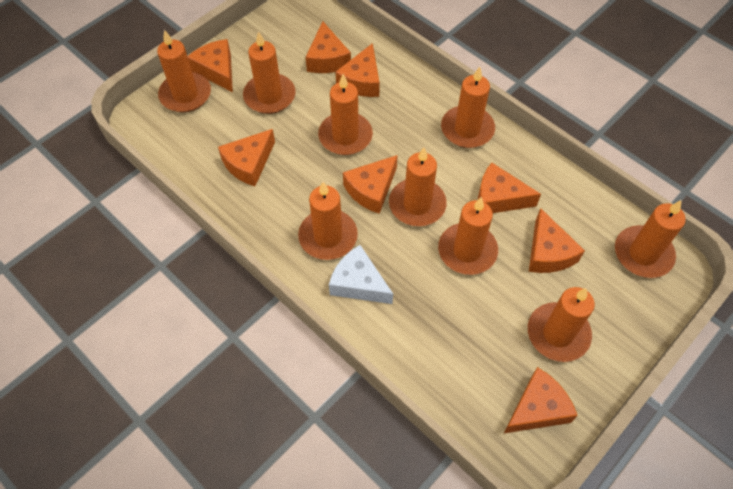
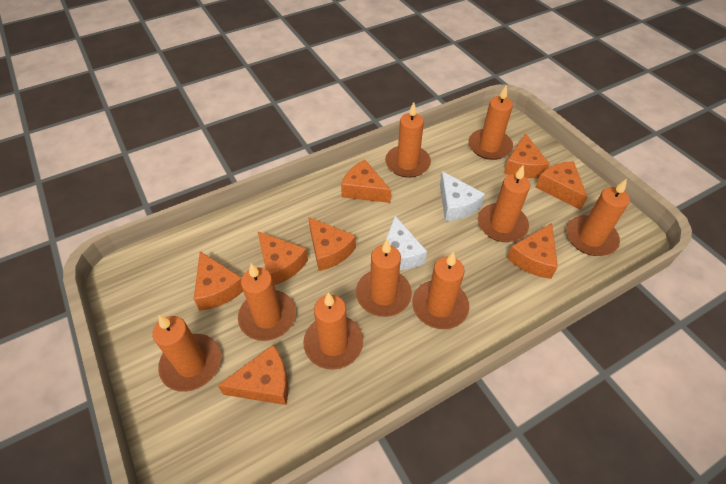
white cheese: [329,245,393,304] = 1 -> [386,216,427,270] [440,171,485,221] = 2

